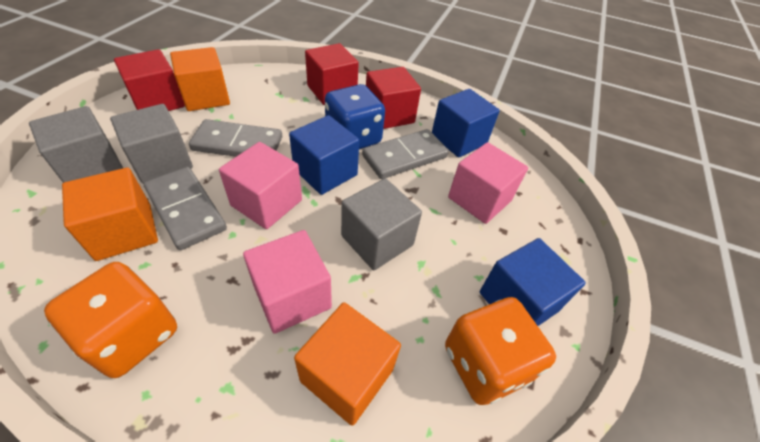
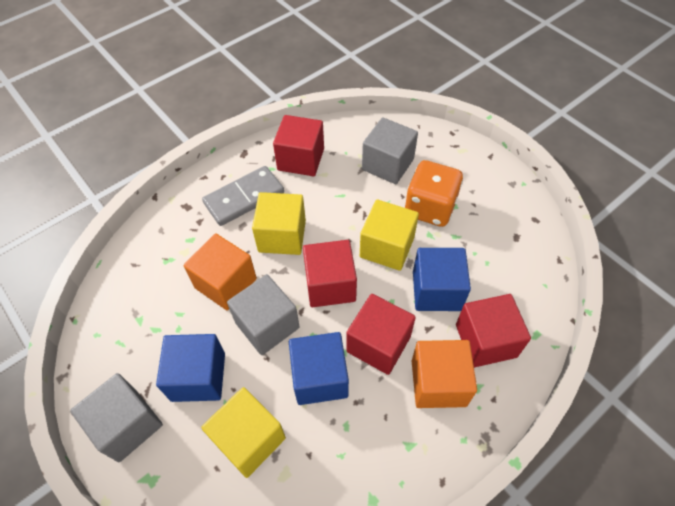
blue dice: [325,84,385,149] = 1 -> none = 0
grey domino: [143,167,227,250] [189,119,282,157] [362,129,449,179] = 3 -> [202,166,284,226] = 1
orange cube: [62,168,158,261] [170,47,230,111] [294,302,401,426] = 3 -> [184,234,257,310] [412,340,477,408] = 2
orange dice: [44,262,177,378] [445,297,556,405] = 2 -> [405,160,463,227] = 1
pink cube: [219,142,302,229] [243,230,332,334] [448,142,528,224] = 3 -> none = 0
red cube: [114,49,185,111] [305,43,359,105] [366,67,421,129] = 3 -> [273,115,324,176] [303,240,357,307] [346,294,416,375] [456,294,531,368] = 4
yellow cube: none = 0 -> [201,387,286,478] [252,192,306,255] [360,200,419,271] = 3

